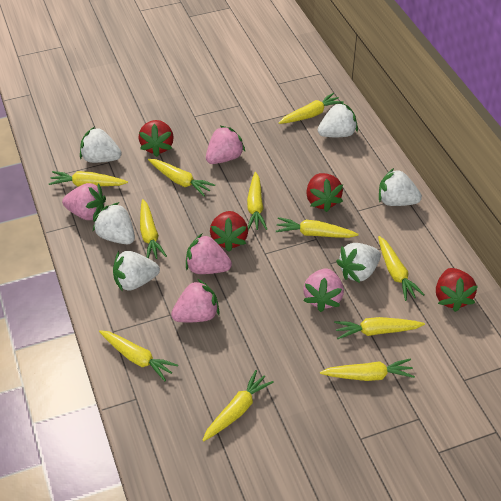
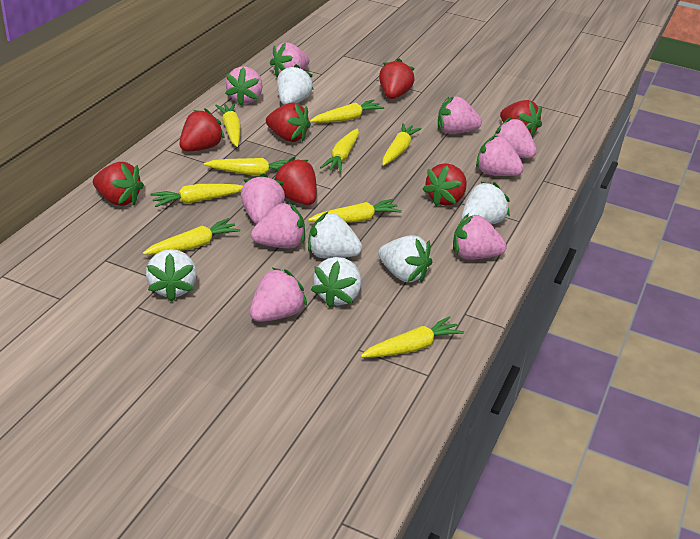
pink strawberry: [62,183,106,221] [171,279,220,322] [186,234,232,274] [206,126,245,164] [303,268,344,312] = 5 -> [225,67,262,106] [241,173,285,224] [250,268,307,322] [251,202,305,249] [270,43,309,78] [438,96,482,134] [453,213,507,260] [476,135,524,176] [494,117,537,158] = 9
red strawberry: [139,120,174,157] [210,211,248,252] [306,173,343,212] [436,268,478,312] = 4 -> [93,162,144,206] [179,109,225,151] [266,102,311,142] [274,157,317,205] [379,58,415,99] [422,163,467,207] [500,100,542,137] = 7
yellow carrot: [49,171,128,187] [99,330,178,381] [140,199,167,259] [148,159,215,196] [203,370,274,441] [247,172,267,230] [276,217,359,238] [278,93,344,124] [320,358,415,381] [334,317,425,339] [378,236,425,301] = 11 -> [143,218,240,255] [150,184,243,207] [204,158,288,175] [215,103,241,147] [308,199,402,223] [310,99,384,123] [320,128,359,173] [361,316,464,357] [382,123,422,165] = 9

